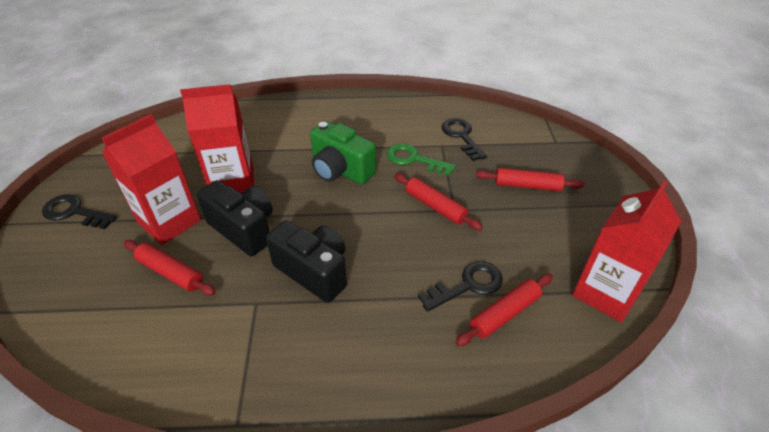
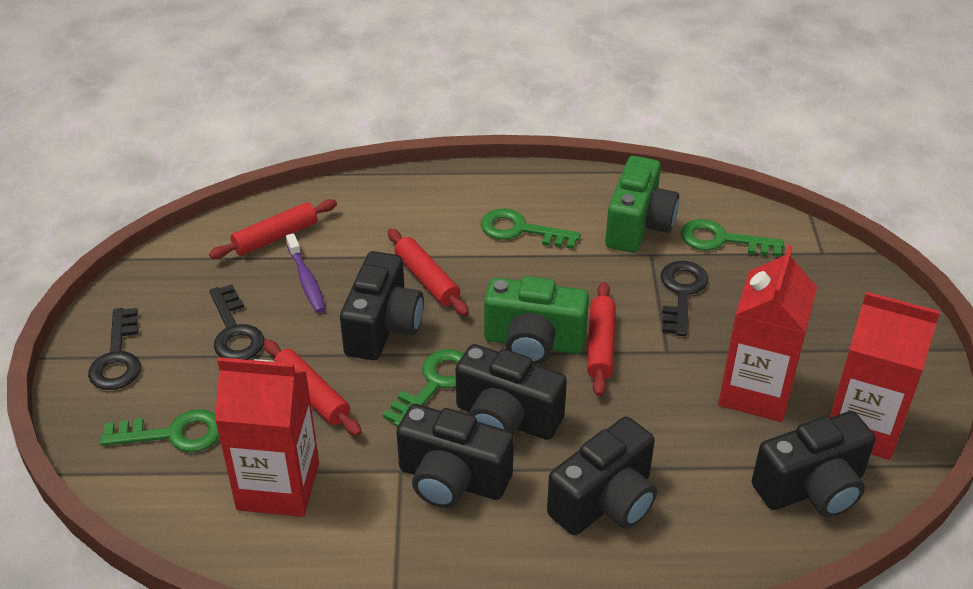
black camera: [197,180,273,256] [266,220,347,303] = 2 -> [340,251,424,360] [396,404,514,508] [456,344,567,440] [547,417,657,535] [752,411,875,517] = 5
green camera: [310,121,376,184] = 1 -> [484,276,589,365] [605,156,679,253] = 2
green key: [386,143,456,176] = 1 -> [100,409,219,452] [383,349,464,427] [481,209,581,249] [681,219,784,257] = 4
purple toothbrush: none = 0 -> [286,233,326,313] = 1

